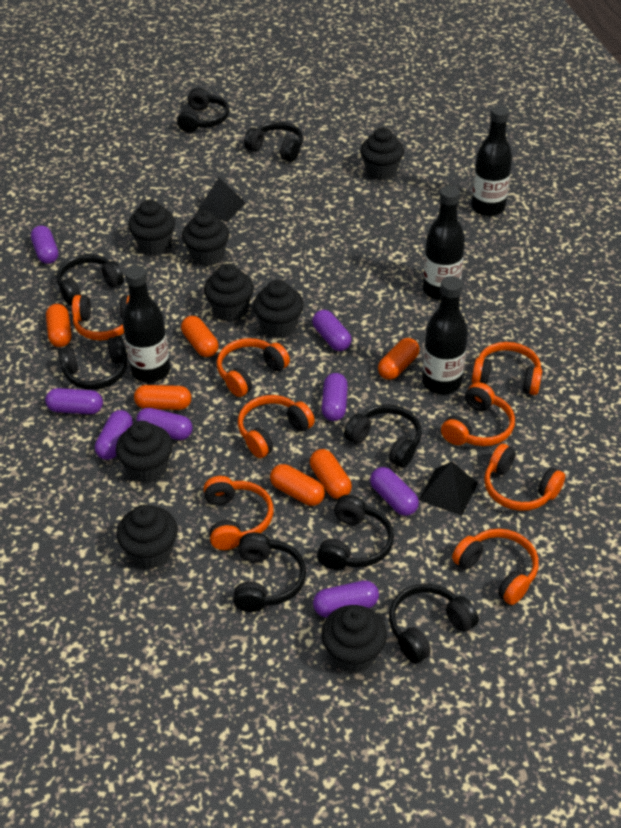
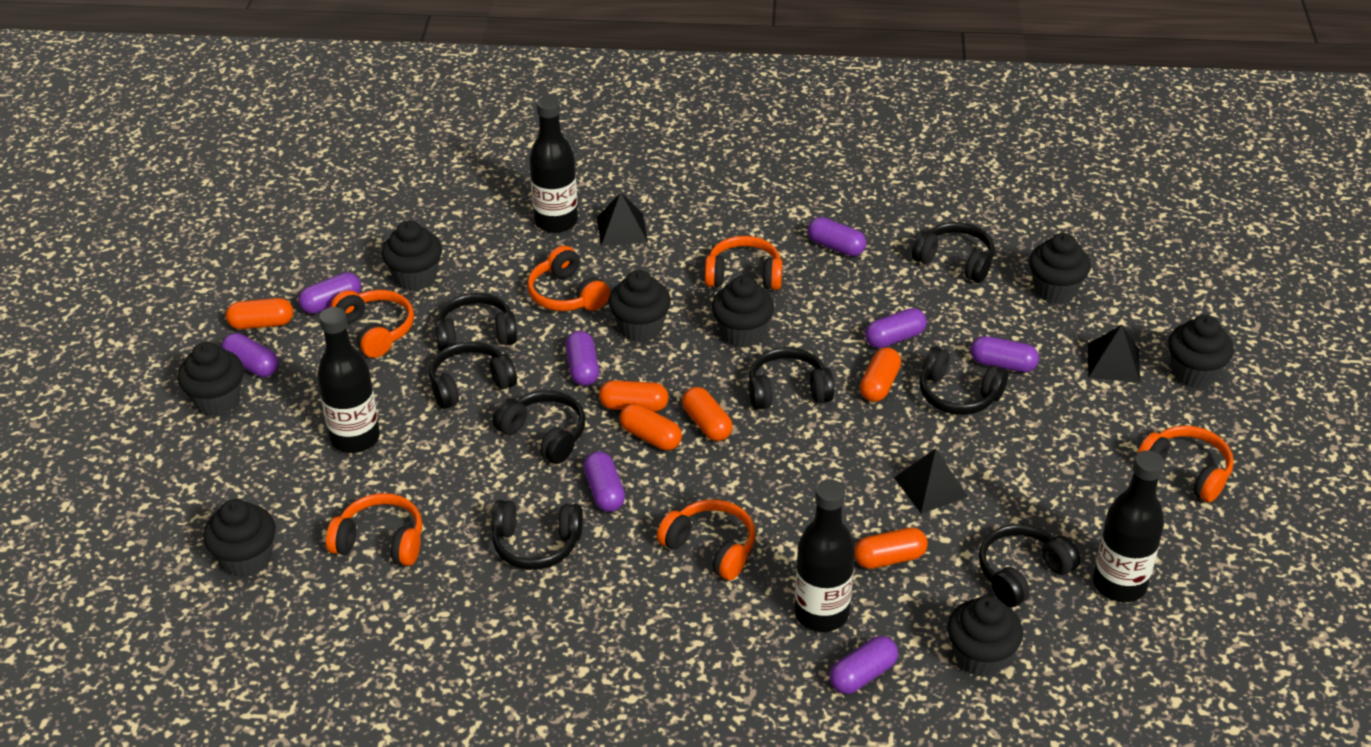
black pyramid: [197,178,246,222] [419,462,478,516] = 2 -> [597,192,648,246] [894,449,968,514] [1088,325,1140,383] = 3
orange headphones: [72,295,129,341] [204,476,273,550] [217,338,290,397] [238,395,315,458] [441,382,515,446] [452,529,539,605] [472,342,542,395] [484,444,565,511] = 8 -> [326,493,422,566] [331,290,414,358] [527,246,610,311] [657,499,756,580] [705,236,782,290] [1137,425,1234,502] = 6

